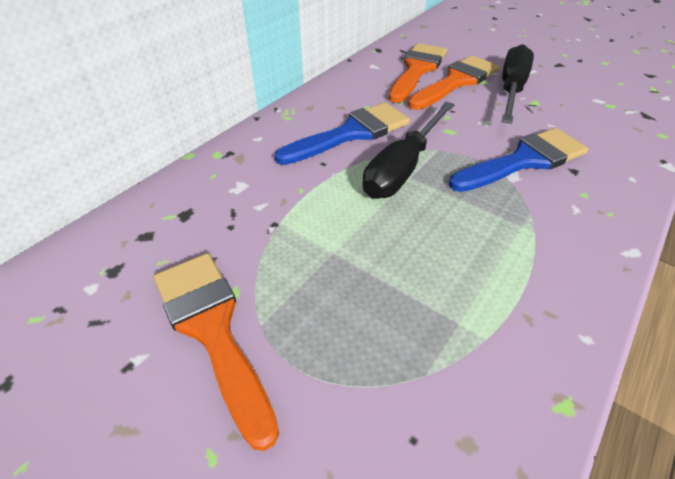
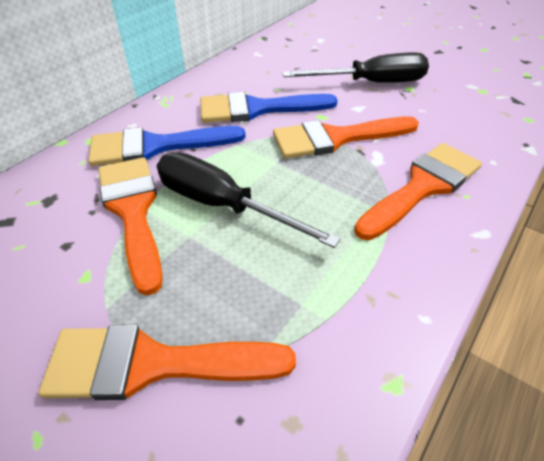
orange brush: [154,253,279,451] [389,43,447,103] [408,55,499,110] = 3 -> [38,325,296,400] [98,157,163,295] [273,117,419,159] [354,143,482,240] = 4

